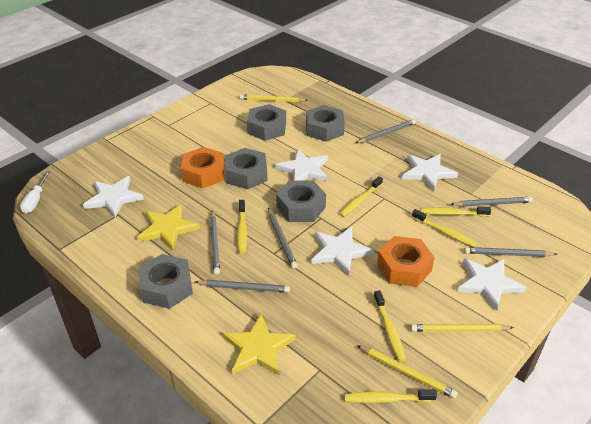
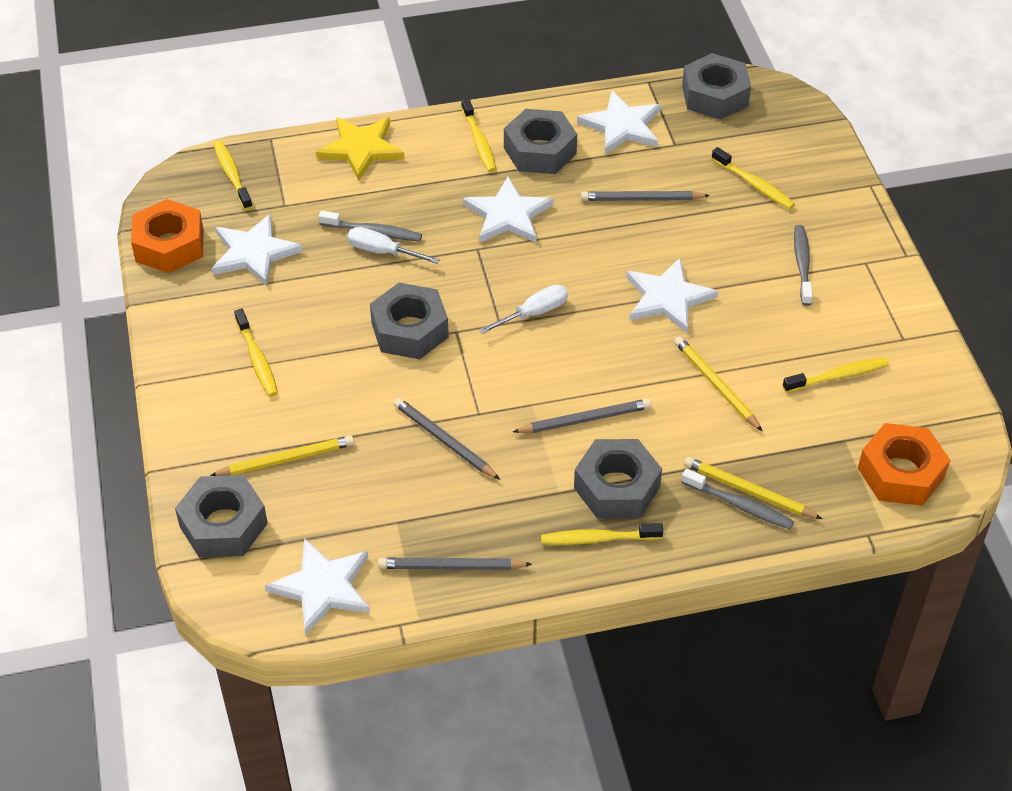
grey pencil: [195,280,290,293] [210,210,220,275] [268,208,298,269] [356,119,416,143] [450,197,533,207] [464,247,557,257] = 6 -> [378,558,532,570] [393,398,500,480] [513,399,652,433] [581,191,710,201] = 4
grey toothbrush: none = 0 -> [319,211,422,241] [681,468,794,529] [794,225,813,306] = 3
white screwdriver: [20,171,50,213] = 1 -> [347,227,440,264] [479,285,568,334] = 2
yellow star: [137,204,200,250] [223,314,296,375] = 2 -> [316,117,405,180] = 1

